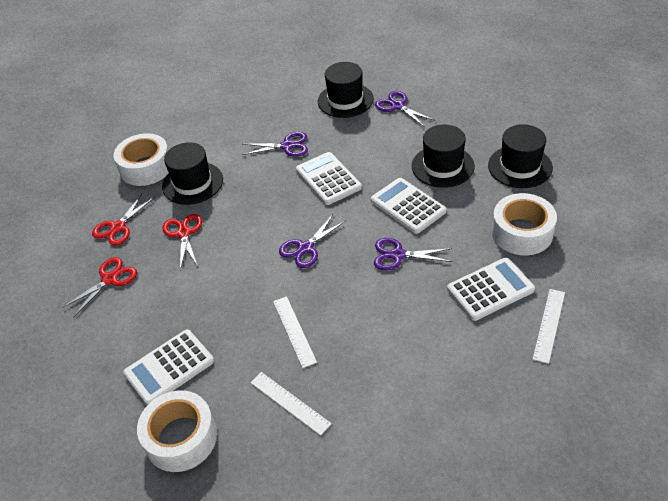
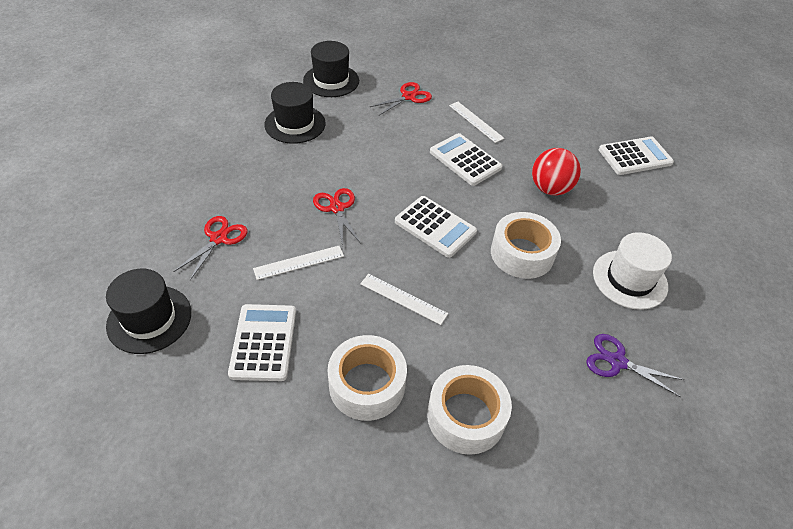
black hat: [162,142,223,205] [318,62,374,118] [412,125,475,188] [488,124,553,188] = 4 -> [106,269,191,354] [264,82,326,144] [303,41,359,97] = 3
purple scissors: [242,132,308,157] [279,214,346,268] [374,238,452,271] [375,91,435,127] = 4 -> [586,334,684,397] = 1
red ball: none = 0 -> [532,148,581,195] = 1
white hat: none = 0 -> [593,232,672,310] = 1

